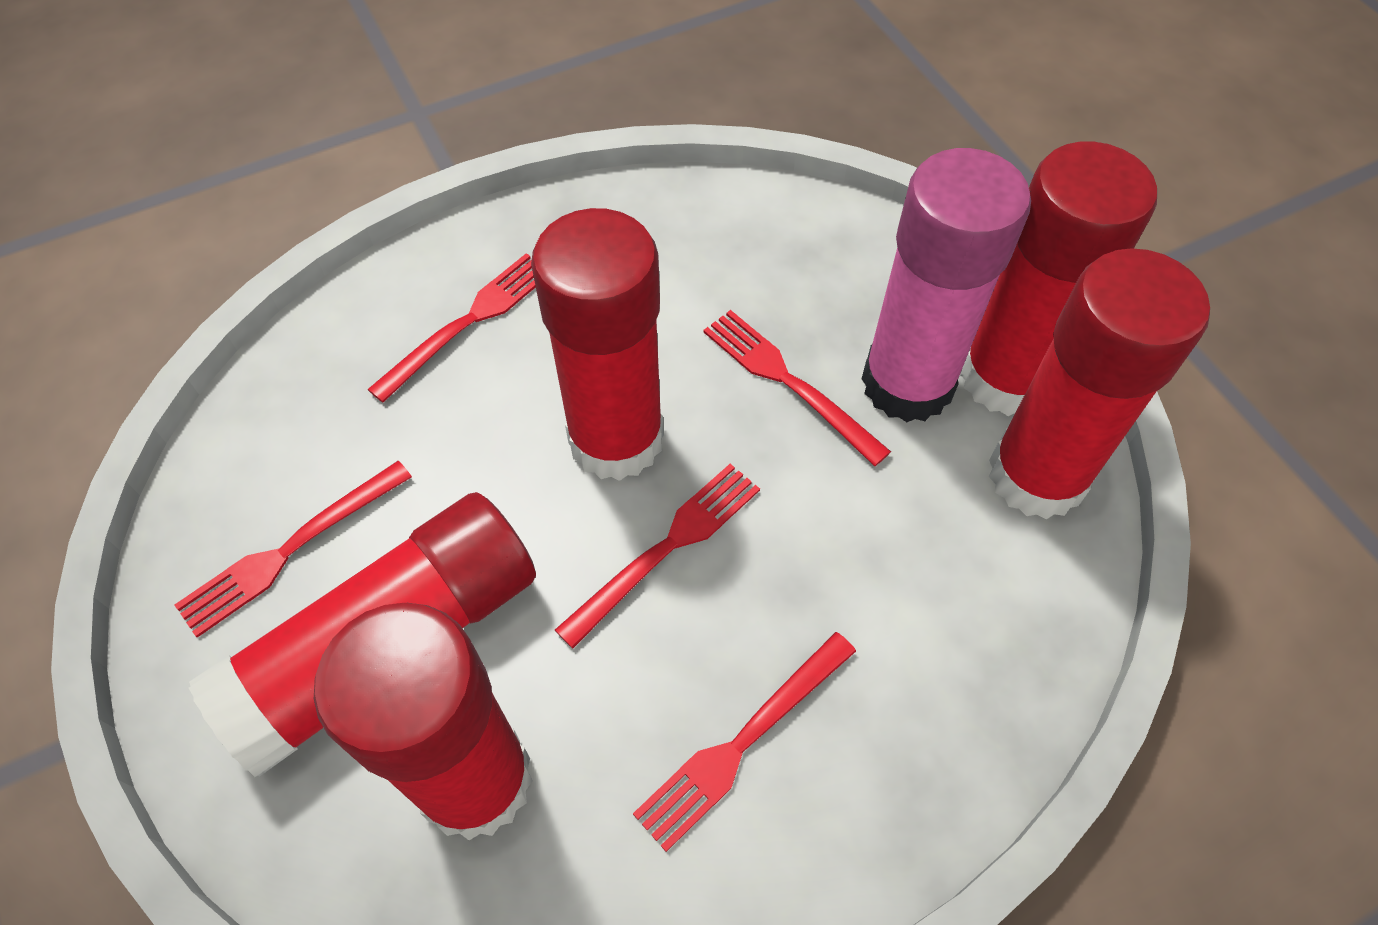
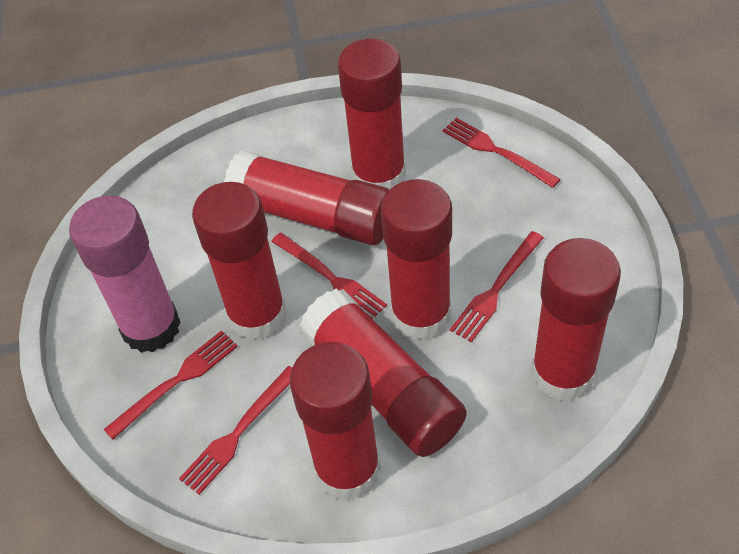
red glue stick: [189,492,536,777] [314,603,533,840] [531,208,664,481] [960,141,1157,416] [989,248,1210,519] = 5 -> [192,182,287,340] [224,151,390,245] [290,342,381,501] [300,289,467,457] [338,39,406,189] [381,179,452,340] [531,238,621,401] = 7

